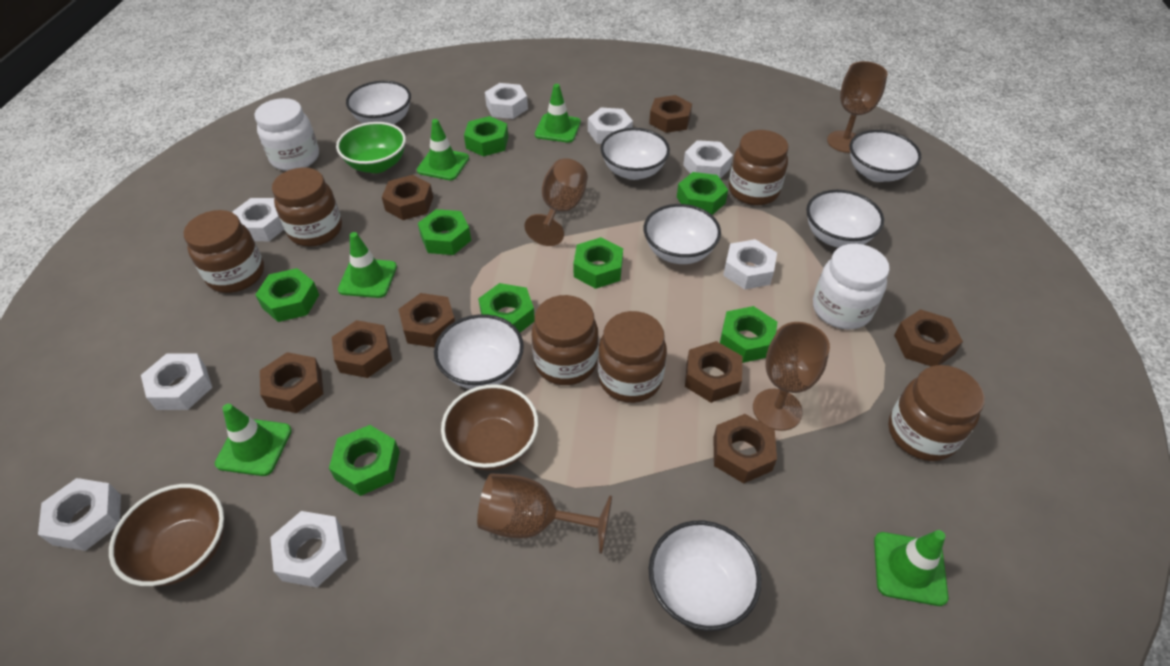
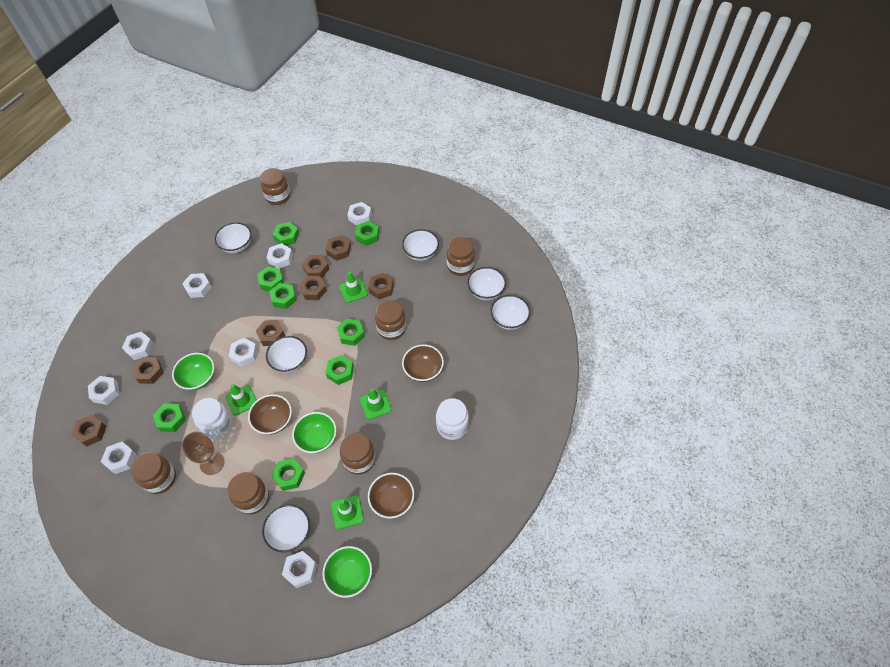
brown bowl: [109,484,224,586] [441,384,538,470] = 2 -> [248,394,292,435] [368,473,414,518] [402,344,444,382] = 3
brown goblet: [477,473,612,554] [524,158,588,246] [753,322,830,431] [827,61,888,153] = 4 -> [182,432,224,475] = 1
brown nut: [260,352,323,413] [332,320,392,378] [382,175,433,220] [398,293,455,348] [649,95,692,133] [685,341,742,403] [713,414,777,483] [894,309,963,366] = 8 -> [71,415,106,447] [132,357,164,384] [256,321,285,346] [299,276,327,300] [302,255,329,278] [326,235,351,261] [368,273,394,299] = 7
green bowl: [336,122,406,173] = 1 -> [172,353,214,390] [292,412,336,453] [322,546,372,598] = 3
green traffic cone: [215,404,292,476] [338,232,397,298] [417,119,469,180] [535,84,581,143] [874,530,948,606] = 5 -> [226,384,257,415] [331,495,364,529] [339,272,368,303] [360,388,392,420] = 4
white bowl: [346,81,411,124] [434,314,524,389] [601,128,670,180] [643,204,721,264] [649,521,761,631] [806,190,884,248] [850,130,921,182] = 7 -> [214,222,251,253] [262,504,310,552] [266,336,307,373] [402,229,439,261] [467,267,506,300] [490,295,530,330] = 6

